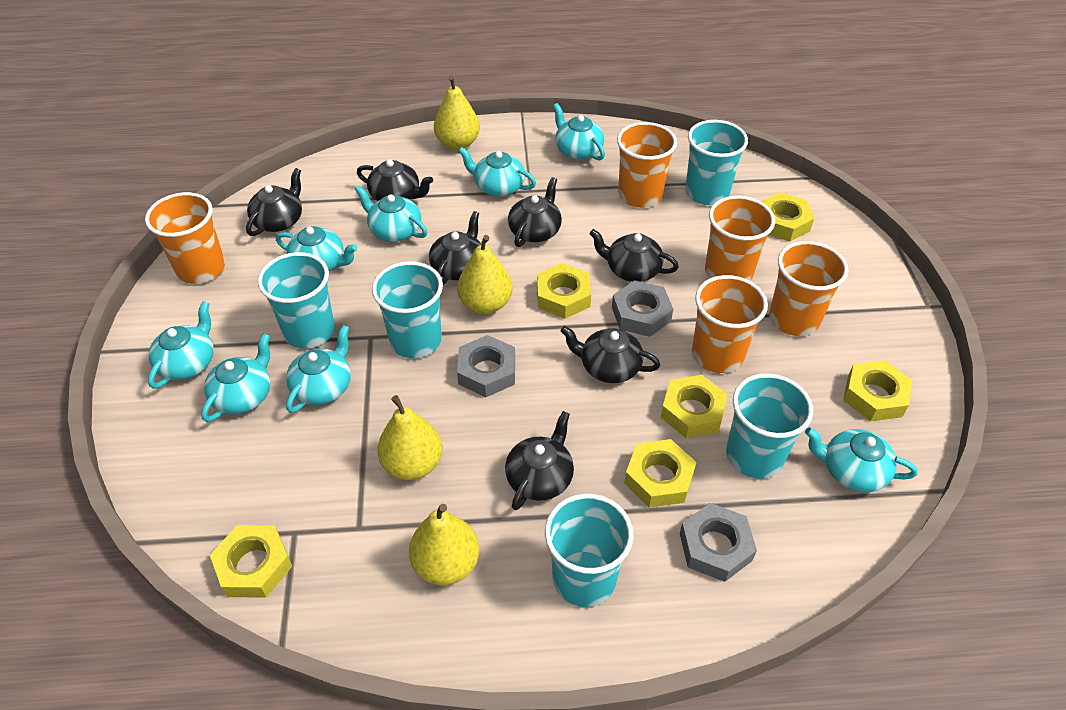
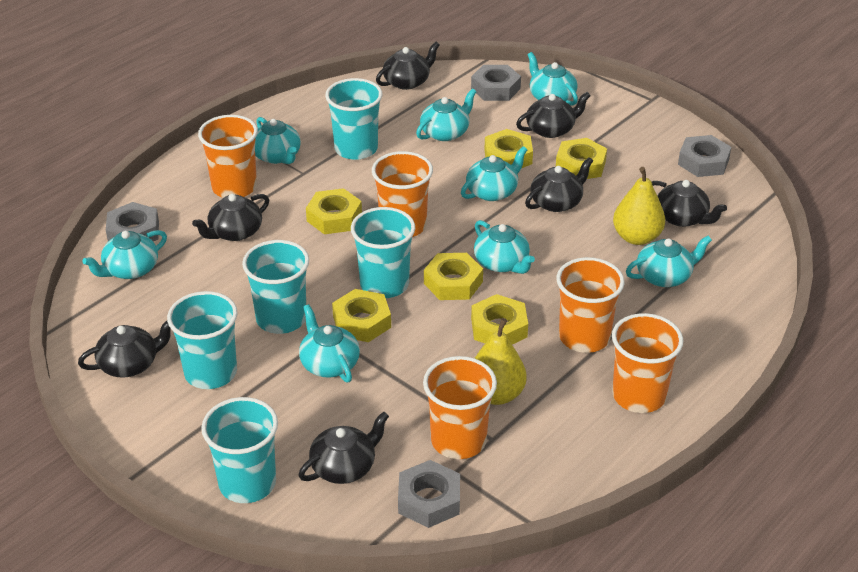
grey nut: [457,335,515,397] [612,280,673,337] [680,503,757,582] = 3 -> [106,202,159,241] [398,460,460,528] [471,65,521,101] [678,135,731,177] = 4
yellow pear: [377,395,442,480] [409,504,480,585] [434,76,480,150] [457,235,512,314] = 4 -> [475,318,527,405] [613,167,665,245] = 2

